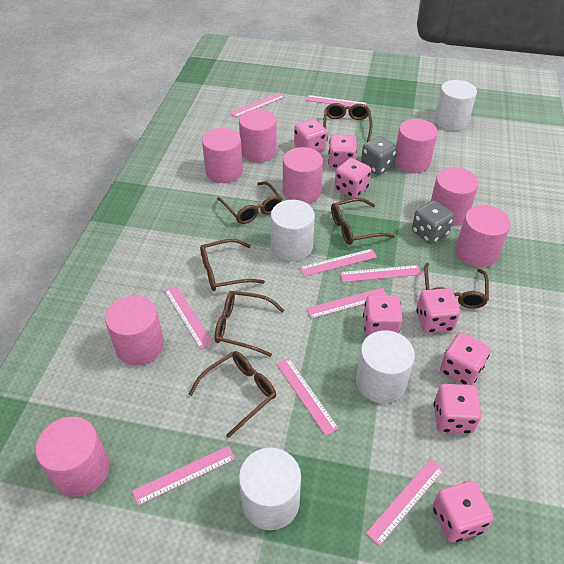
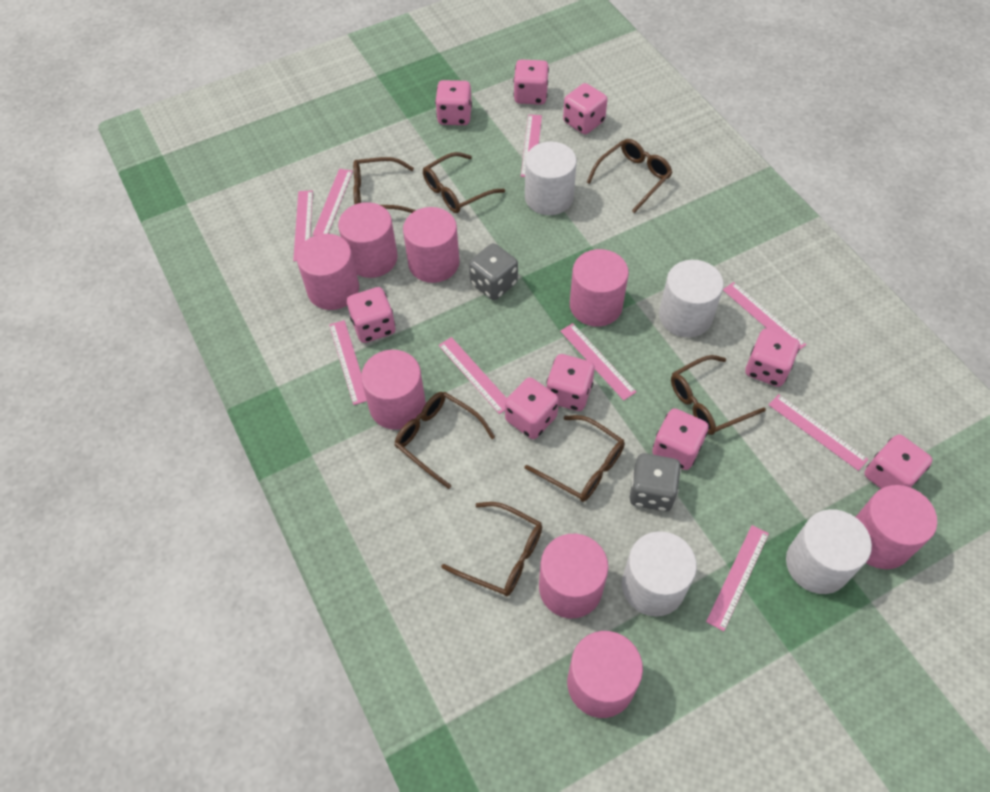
pink dice: [294,119,327,152] [328,134,357,169] [334,158,371,198] [363,295,402,337] [416,288,460,333] [432,481,493,542] [434,384,482,434] [440,333,490,385] = 8 -> [347,287,395,343] [435,80,472,125] [505,377,559,439] [514,59,549,105] [546,354,595,411] [563,83,608,134] [652,408,709,470] [745,328,800,387] [864,434,932,489] = 9

